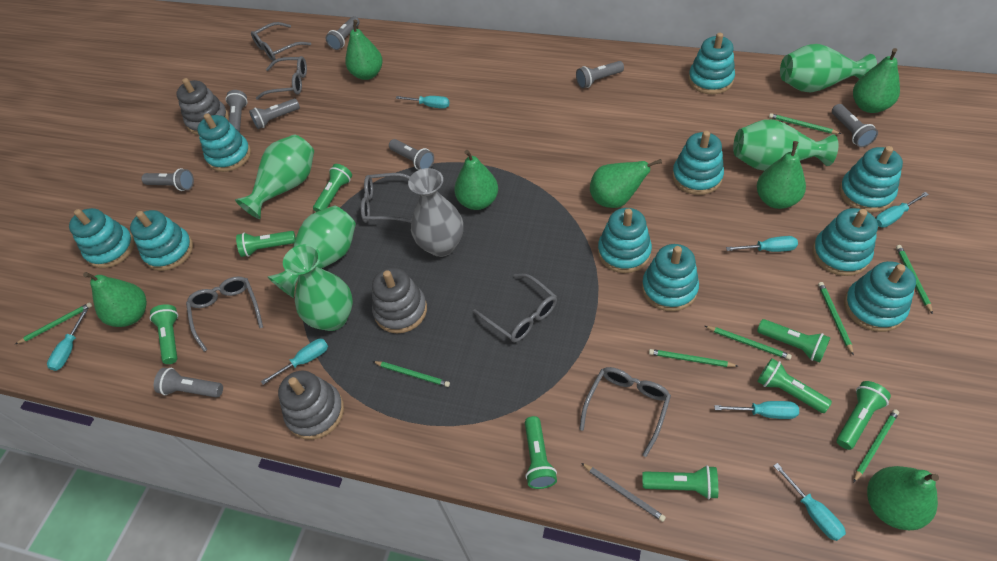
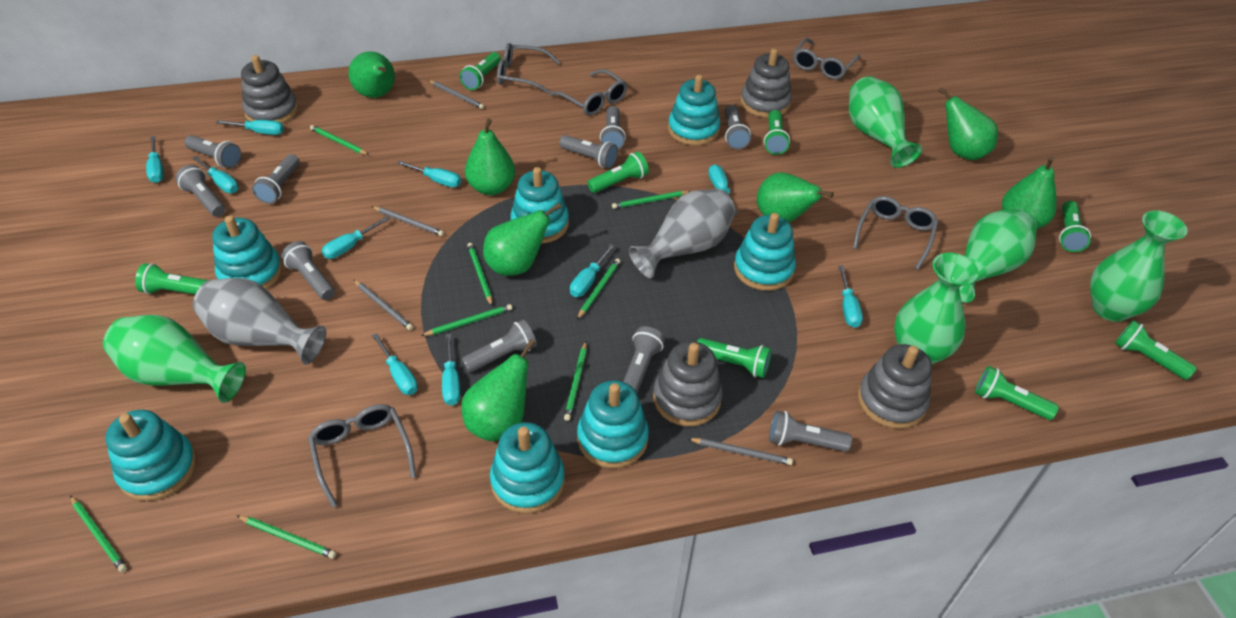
grey flashlight: [141,168,194,191] [154,368,223,398] [225,90,248,132] [249,99,300,129] [326,16,359,50] [389,139,434,170] [576,61,624,88] [832,104,878,147] = 8 -> [175,165,225,217] [184,135,241,168] [252,154,300,204] [281,241,335,300] [462,319,537,373] [559,135,618,169] [600,106,626,150] [623,326,665,393] [725,105,751,150] [769,411,852,452] = 10
grey glasses: [186,276,263,352] [251,22,311,61] [256,56,307,100] [361,173,411,223] [473,274,557,342] [579,367,671,457] = 6 -> [308,404,416,507] [497,43,560,94] [550,69,627,116] [793,38,860,79] [853,196,939,270] = 5
grey pencil: [581,463,666,522] = 1 -> [353,279,413,330] [371,206,444,236] [428,80,484,109] [687,438,793,465] = 4
grey stacking toy: [176,78,229,135] [278,371,344,440] [372,268,427,333] = 3 -> [241,55,298,124] [653,341,723,426] [741,49,792,118] [858,344,932,429] = 4
grey vase: [408,168,463,257] = 1 -> [193,278,326,365] [629,189,736,278] = 2
turquoise screwdriver: [47,309,88,371] [261,339,328,385] [396,96,450,109] [714,401,799,419] [726,236,798,252] [774,463,846,541] [876,192,929,228] = 7 -> [146,136,164,183] [193,156,239,193] [216,120,284,135] [322,216,390,259] [372,333,418,395] [397,161,461,187] [442,334,461,406] [570,244,615,297] [708,164,739,214] [839,266,863,328] = 10
turquoise stacking toy: [69,208,135,268] [130,210,193,271] [197,113,251,172] [598,208,652,273] [642,244,699,311] [672,131,724,195] [688,33,735,94] [812,208,878,276] [839,146,903,212] [844,261,916,332] = 10 -> [105,410,197,501] [212,216,282,289] [490,422,565,513] [510,167,569,244] [577,380,649,468] [668,74,720,146] [734,213,796,291] = 7

